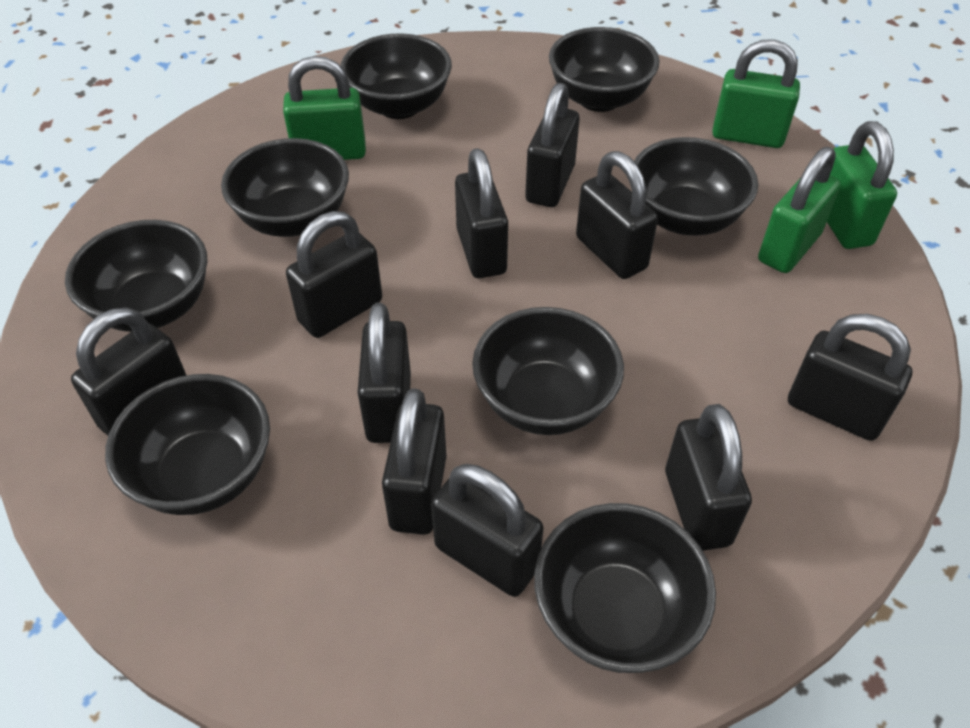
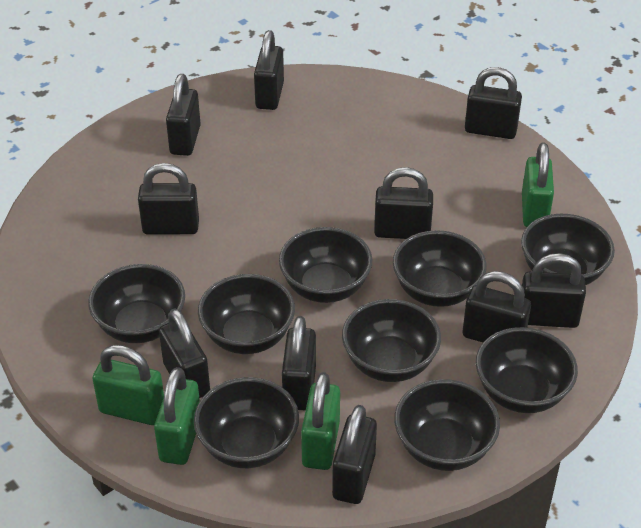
black bowl: [65,220,208,332] [105,374,270,515] [221,138,349,237] [341,33,452,119] [472,307,624,435] [534,503,716,673] [549,27,660,112] [634,137,758,236] = 8 -> [88,264,185,343] [194,377,299,468] [198,274,295,354] [279,227,372,303] [342,299,441,382] [393,230,487,307] [394,379,500,471] [476,327,578,413] [521,214,615,285] = 9

